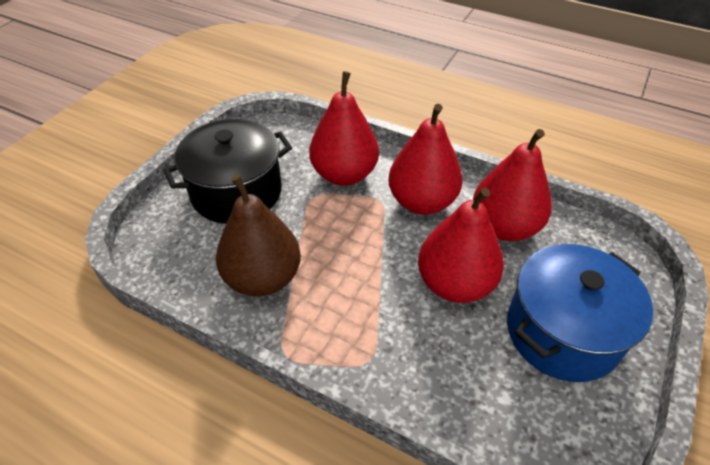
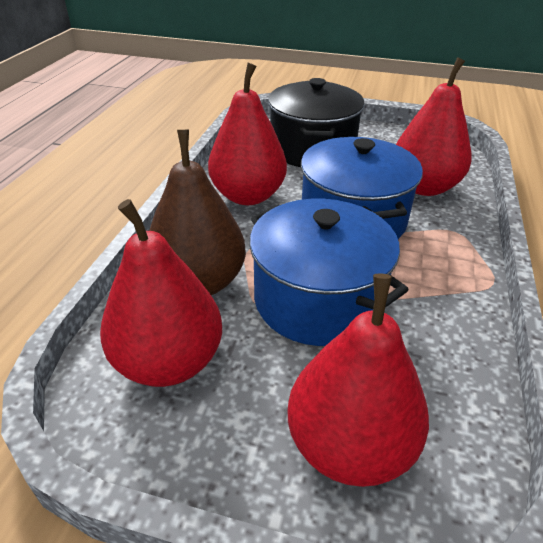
blue pot: [507,244,653,382] = 1 -> [249,199,408,346] [301,137,423,239] = 2

